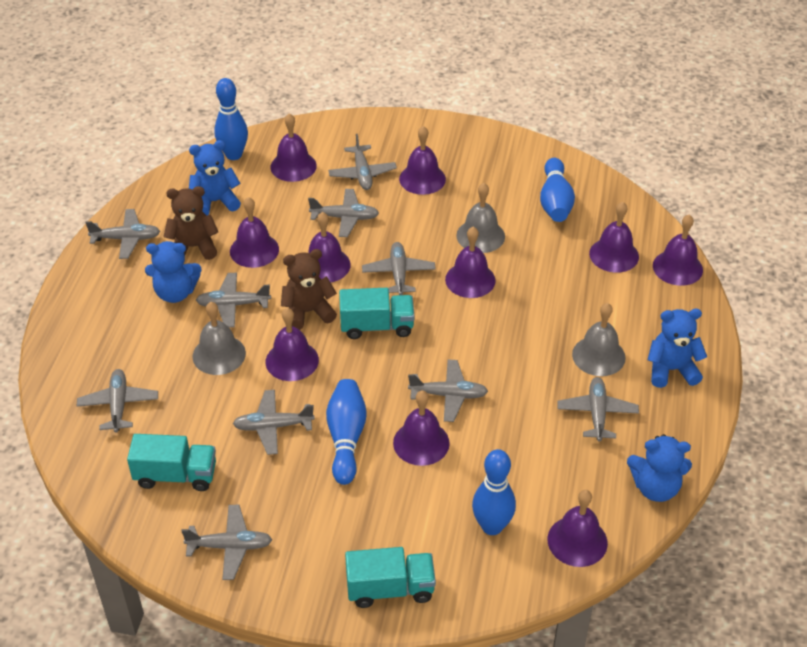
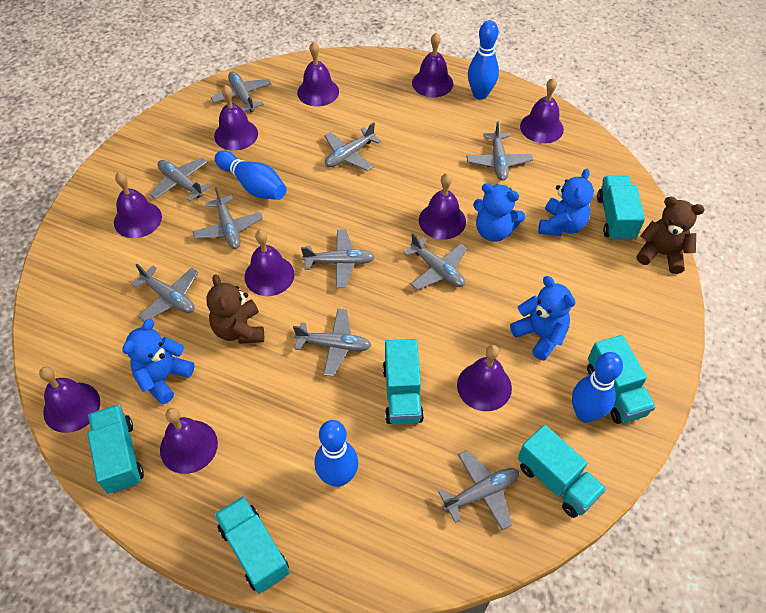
grey bell: [192,302,246,375] [456,183,505,253] [572,303,626,376] = 3 -> none = 0
turquoise truck: [127,434,216,491] [339,288,414,339] [345,547,436,608] = 3 -> [88,404,144,494] [214,496,290,594] [383,339,424,425] [518,425,606,518] [587,335,656,424] [597,176,645,240] = 6

